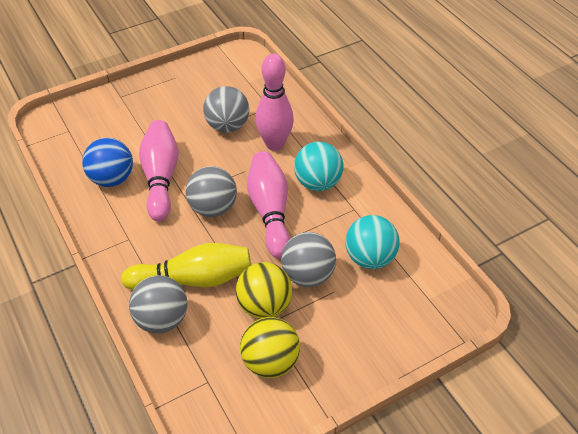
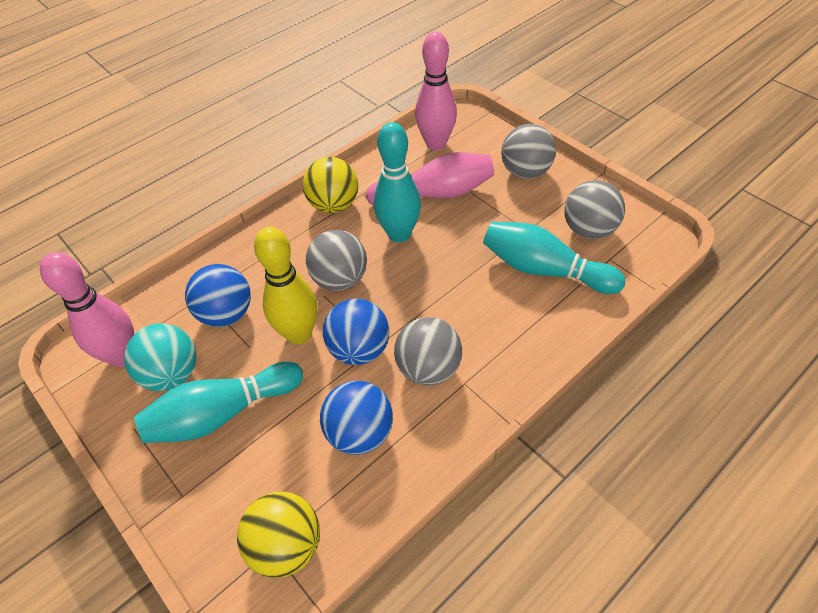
blue ball: [82,138,133,187] = 1 -> [185,264,251,327] [320,381,393,454] [323,299,389,365] = 3
turquoise ball: [294,142,343,191] [346,215,400,269] = 2 -> [124,323,196,391] = 1
turquoise bowling pin: none = 0 -> [134,362,303,443] [374,122,421,243] [483,222,625,294] = 3

